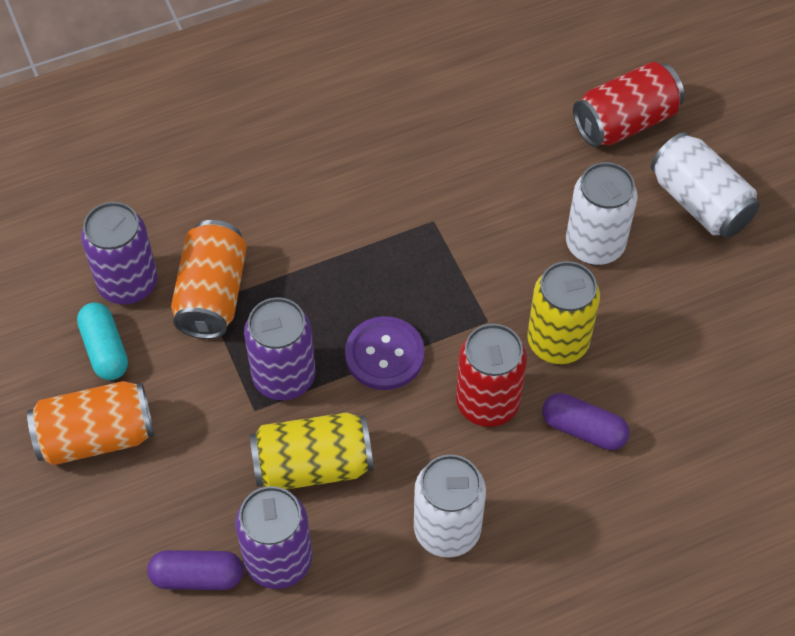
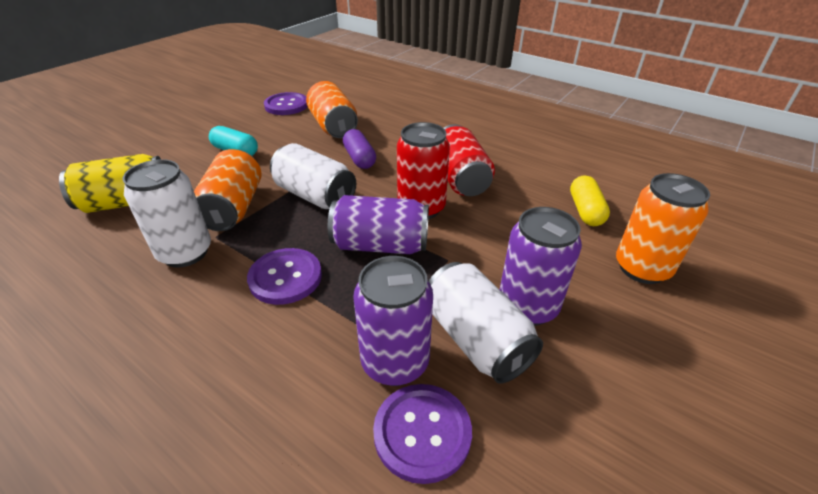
orange can: [27,381,154,465] [171,220,247,339] = 2 -> [194,149,261,231] [306,81,358,138] [616,173,710,284] = 3
purple button: [345,316,425,390] = 1 -> [247,248,322,305] [264,92,308,115] [373,384,472,484] = 3
purple capsule: [147,550,243,590] [542,393,630,450] = 2 -> [343,129,376,169] = 1
yellow can: [250,412,373,490] [527,261,600,364] = 2 -> [59,154,161,213] = 1
yellow capsule: none = 0 -> [570,175,610,226] = 1

